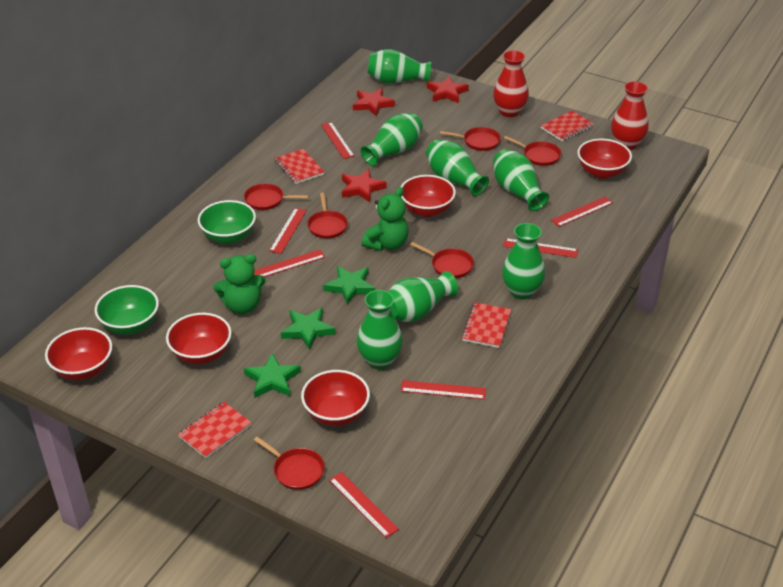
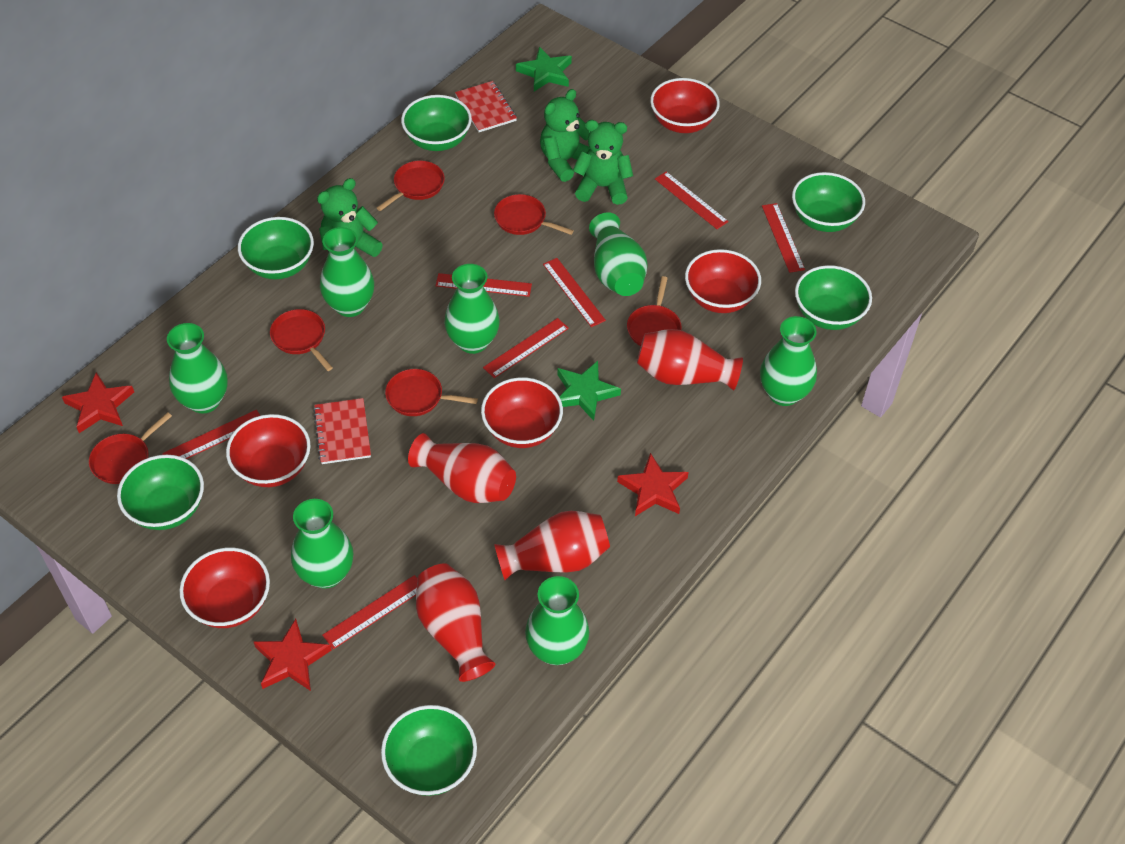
green bowl: [95,285,159,335] [198,200,256,244] = 2 -> [117,455,204,530] [238,217,314,279] [381,705,477,796] [401,95,472,151] [792,172,865,232] [795,265,872,330] = 6
green star: [244,353,301,398] [281,307,336,350] [323,266,375,305] = 3 -> [516,47,572,92] [557,361,621,421] = 2
green teddy bear: [213,254,266,314] [361,187,409,251] = 2 -> [317,178,383,257] [540,89,590,182] [573,120,633,205] = 3
red notebook: [178,402,252,458] [275,149,324,184] [461,302,512,348] [540,110,594,141] = 4 -> [313,398,371,464] [455,81,517,132] = 2
red vase: [493,50,529,117] [611,81,649,150] = 2 -> [408,433,516,503] [416,563,495,682] [494,511,610,580] [637,329,743,391] = 4

